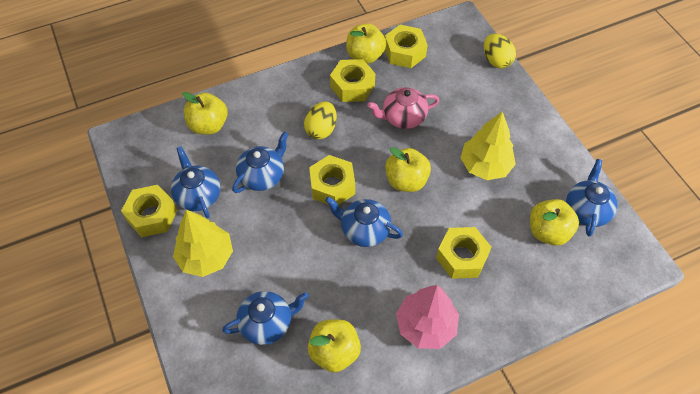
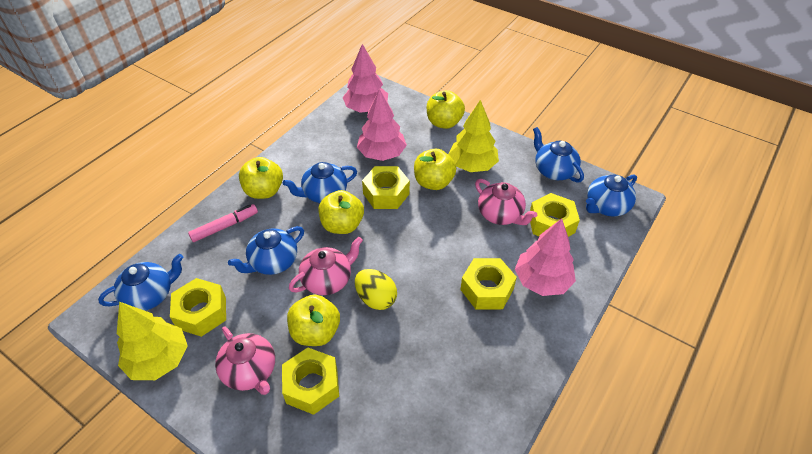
pink marker: none = 0 -> [188,204,258,242] = 1
pink teapot: [367,87,439,129] = 1 -> [215,327,275,395] [289,237,363,295] [475,179,537,225] = 3
pink tree: [396,285,459,349] = 1 -> [342,44,388,113] [357,89,407,161] [515,218,576,296] = 3
yellow egg: [304,101,337,140] [484,34,516,68] = 2 -> [355,269,397,310] = 1

